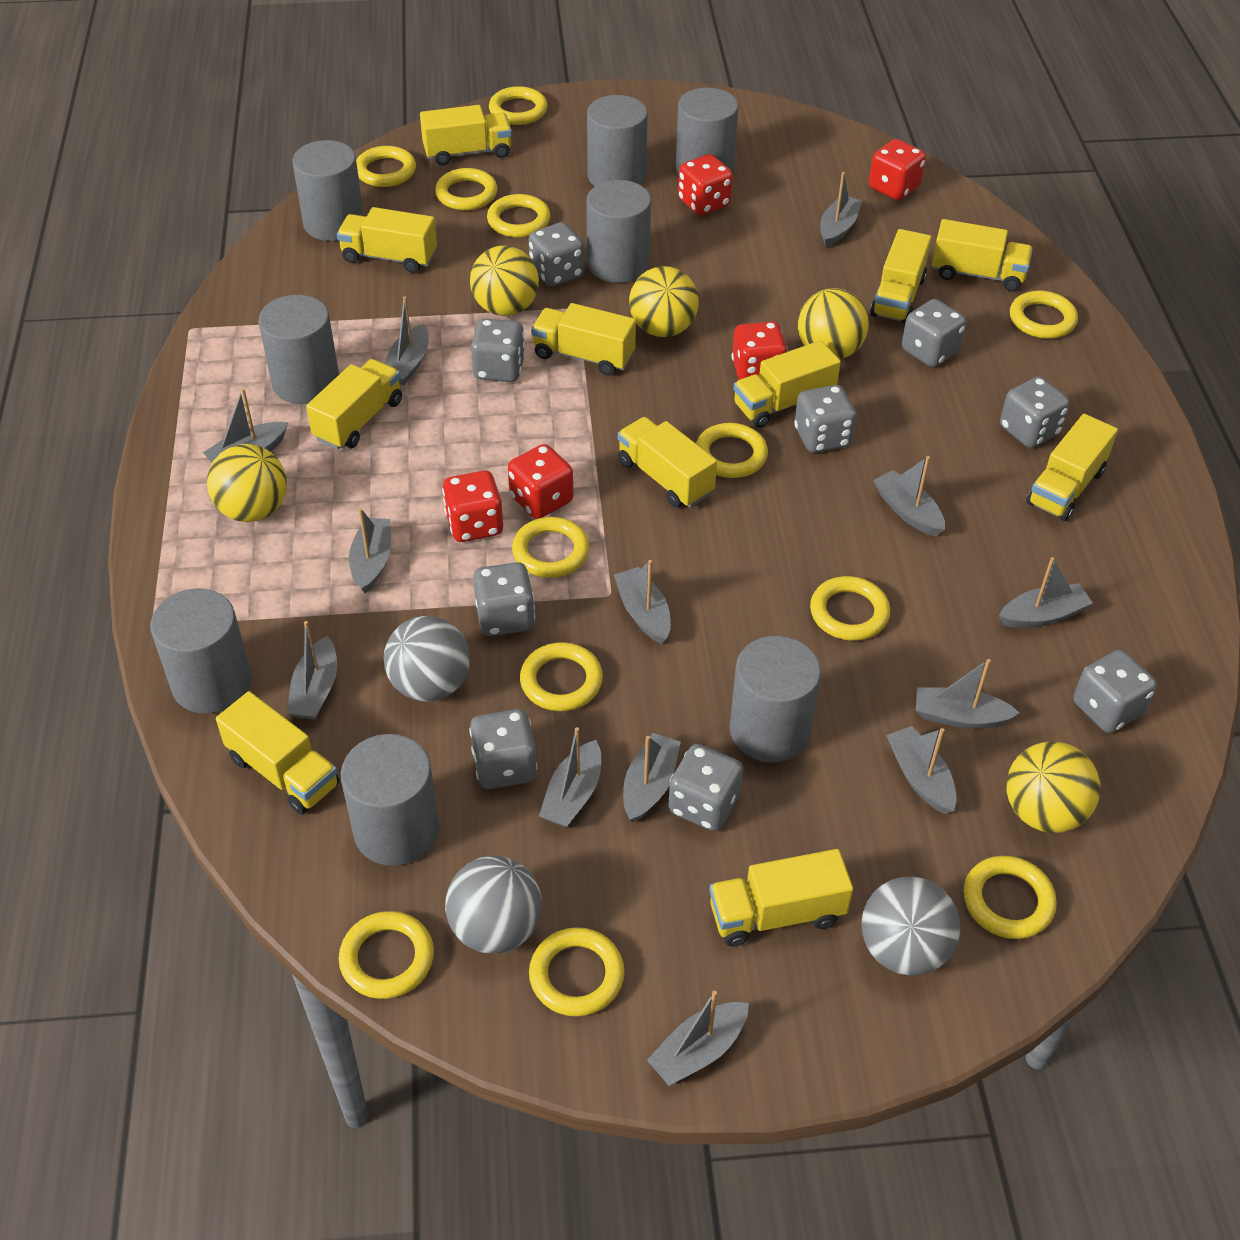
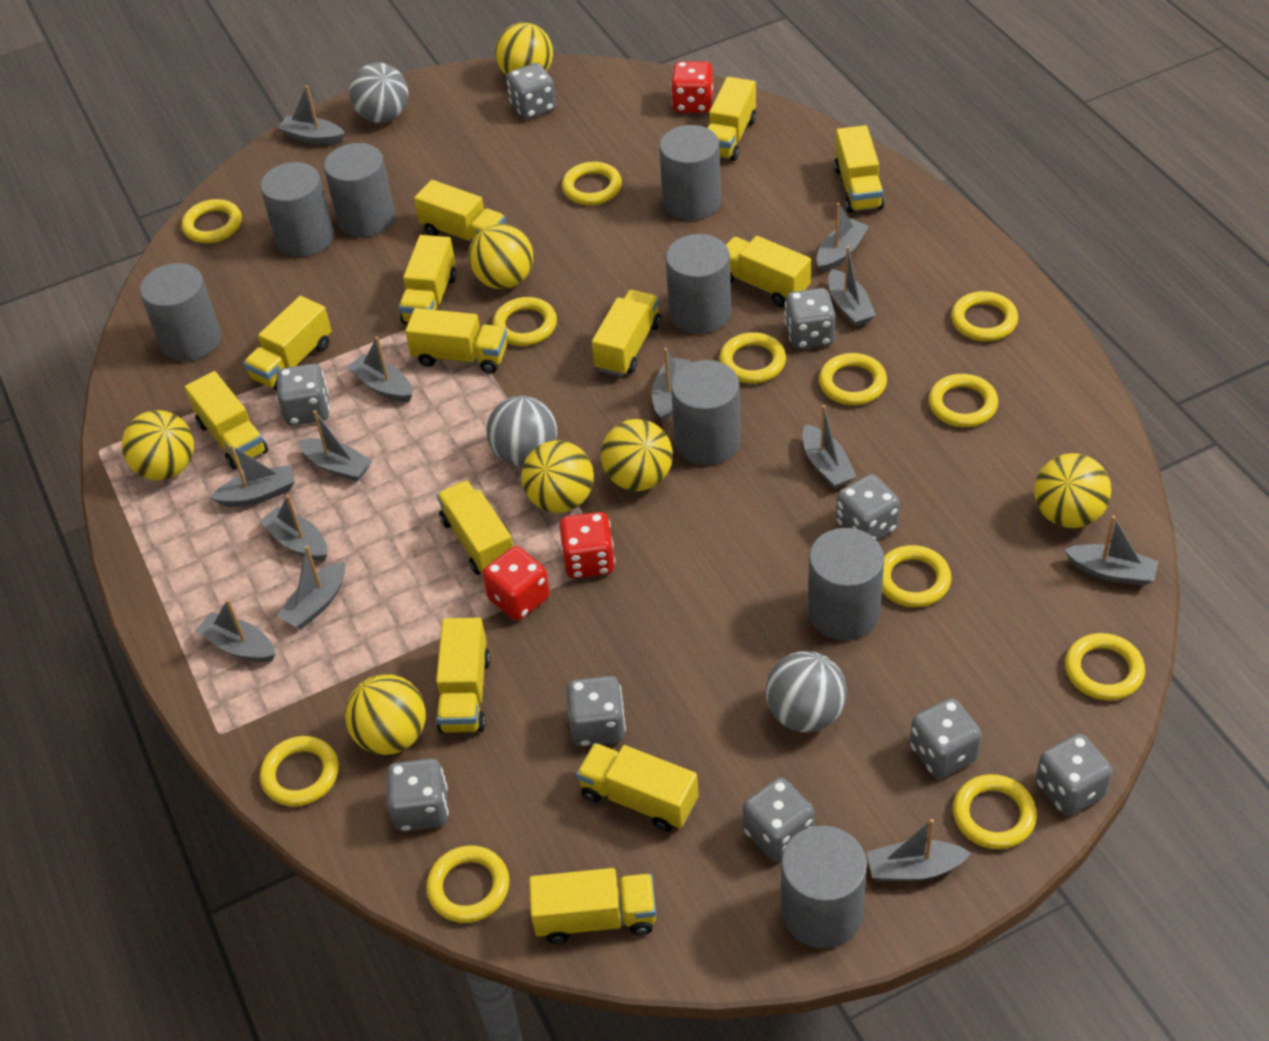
red dice: [442,470,503,542] [508,444,573,519] [678,154,733,215] [731,322,788,380] [869,139,926,200] = 5 -> [482,546,550,621] [560,512,615,578] [671,61,713,113] = 3
yellow ball: [207,444,287,522] [470,246,539,316] [629,266,699,337] [798,288,869,359] [1007,742,1101,833] = 5 -> [122,410,194,480] [345,674,426,755] [468,224,533,289] [495,23,553,76] [521,440,594,513] [601,419,673,491] [1034,453,1111,528] = 7
yellow truck: [216,691,339,815] [306,359,402,449] [337,207,437,273] [420,105,512,165] [531,303,636,376] [618,417,717,508] [709,849,853,947] [734,340,841,428] [870,229,932,324] [932,219,1033,291] [1026,414,1118,521] = 11 -> [185,371,268,469] [243,296,332,391] [399,235,456,324] [405,308,507,374] [414,180,506,242] [436,617,490,733] [437,480,513,575] [529,868,656,944] [576,743,699,832] [592,290,661,376] [708,77,756,161] [726,236,811,307] [834,125,885,213] = 13

